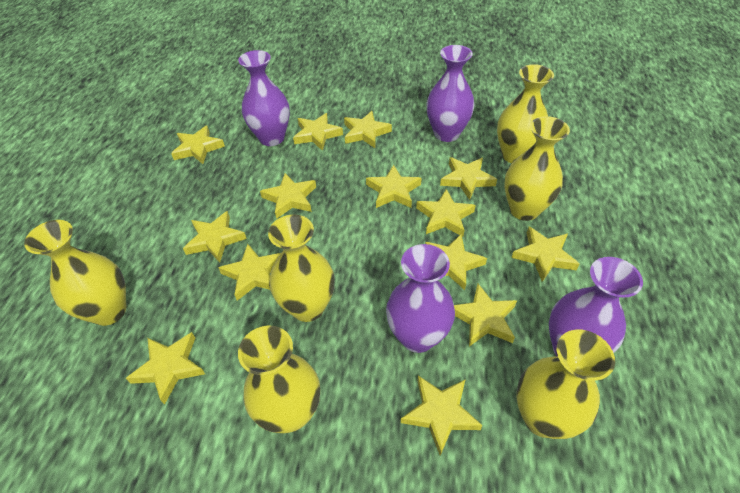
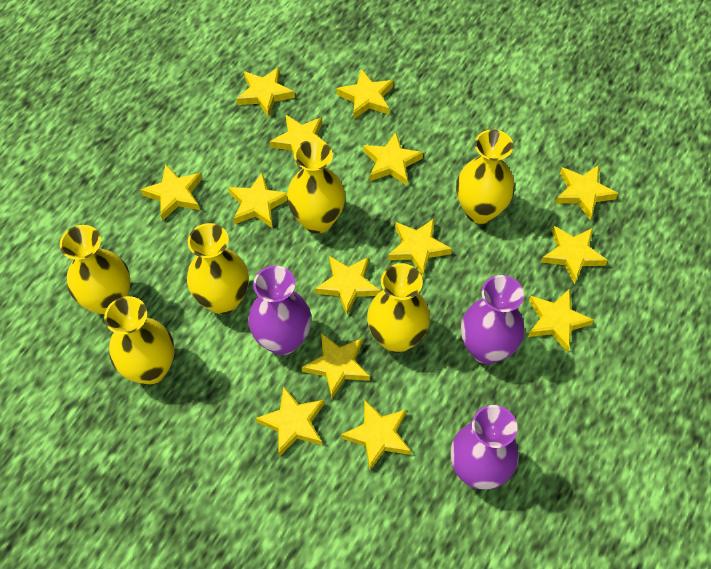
purple vase: [238,50,290,146] [386,244,455,353] [426,45,474,142] [549,257,643,356] = 4 -> [248,266,311,355] [451,405,519,490] [461,275,525,364] = 3

